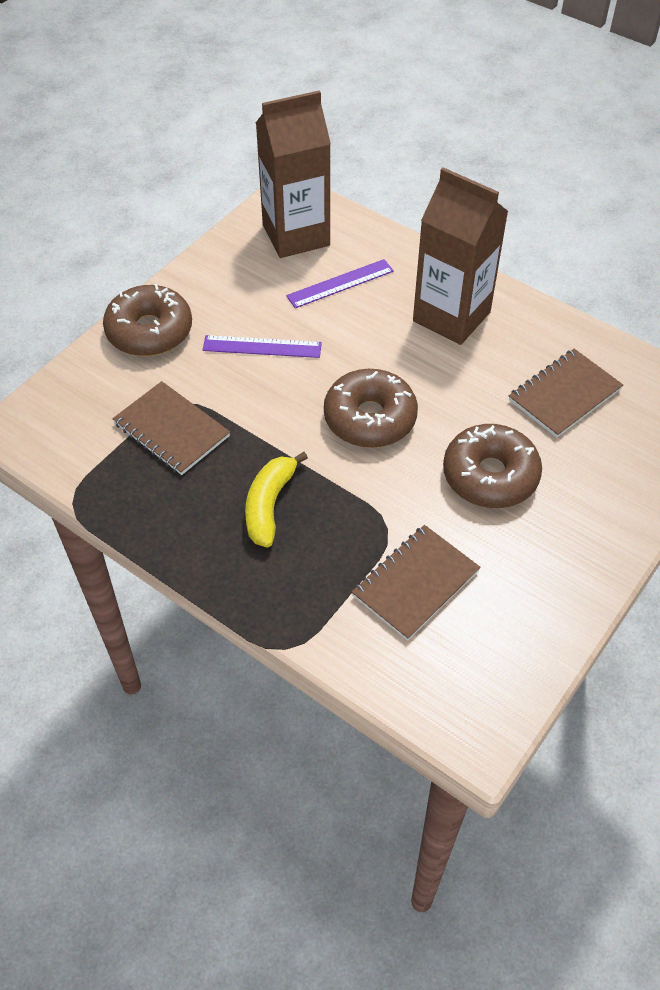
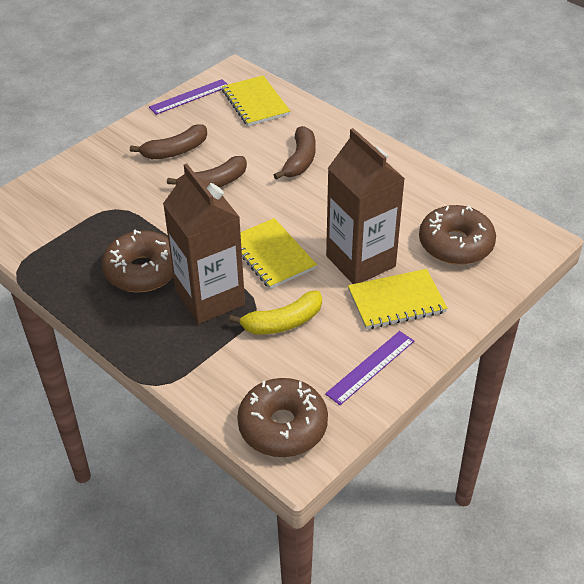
brown banana: none = 0 -> [130,124,207,159] [167,156,247,187] [274,126,315,180] = 3
brown notebook: [112,381,230,475] [352,525,481,641] [509,349,623,438] = 3 -> none = 0
yellow notebook: none = 0 -> [222,75,291,126] [240,218,317,289] [348,269,448,329] = 3

